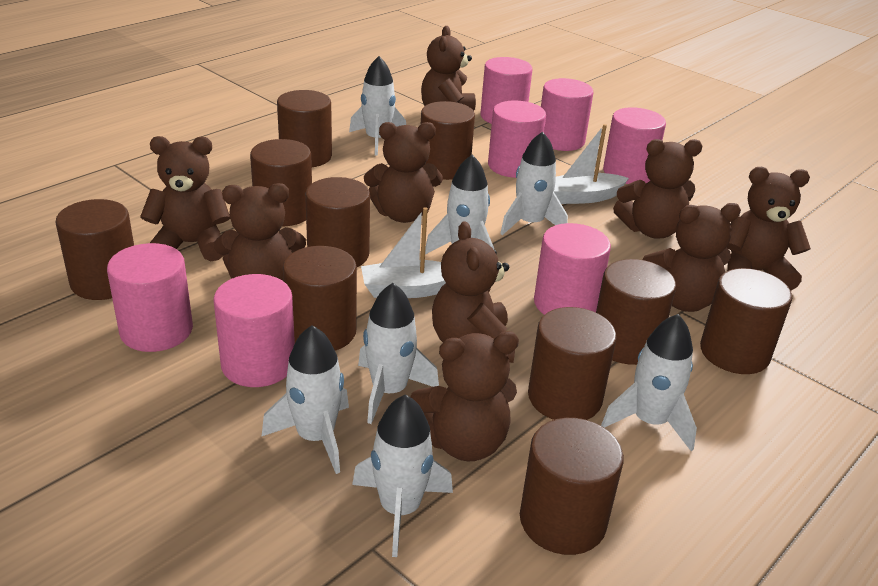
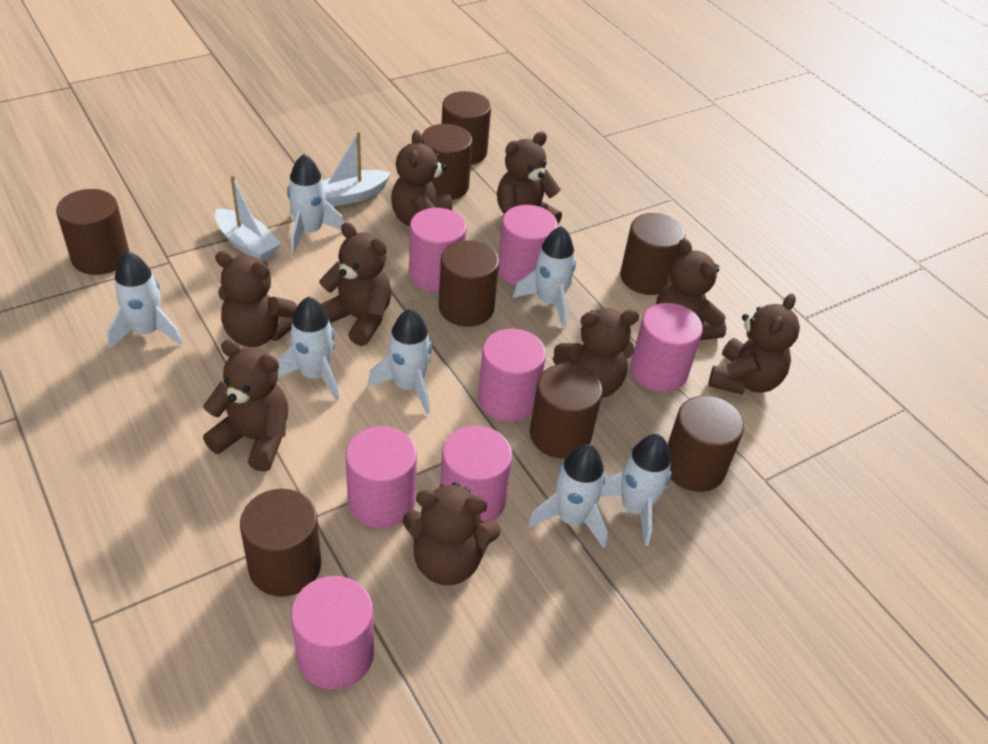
brown cylinder: [55,199,134,300] [250,139,312,226] [277,90,332,167] [283,246,357,351] [305,177,370,267] [421,101,475,180] [520,418,624,555] [528,307,617,420] [596,259,676,365] [700,268,792,374] = 10 -> [56,189,129,275] [240,489,321,597] [421,124,472,200] [439,240,499,327] [442,91,491,165] [530,363,602,459] [620,213,685,295] [667,396,744,492] = 8

